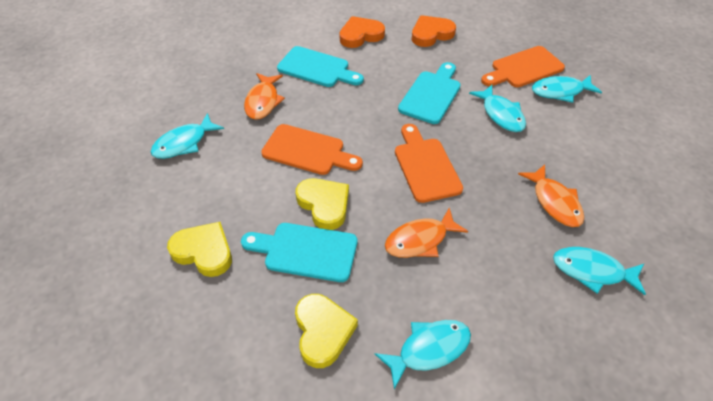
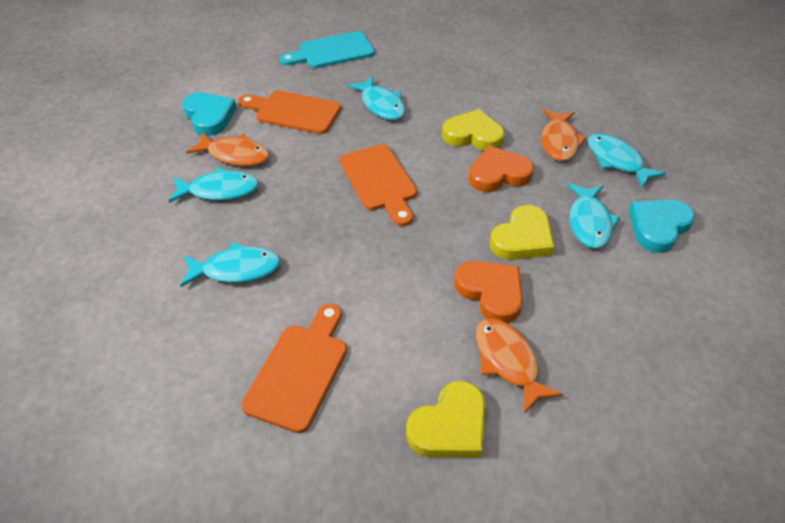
turquoise cutting board: [241,223,357,282] [277,46,364,87] [398,62,461,124] = 3 -> [280,31,375,68] = 1
turquoise heart: none = 0 -> [182,92,237,136] [629,199,695,253] = 2

